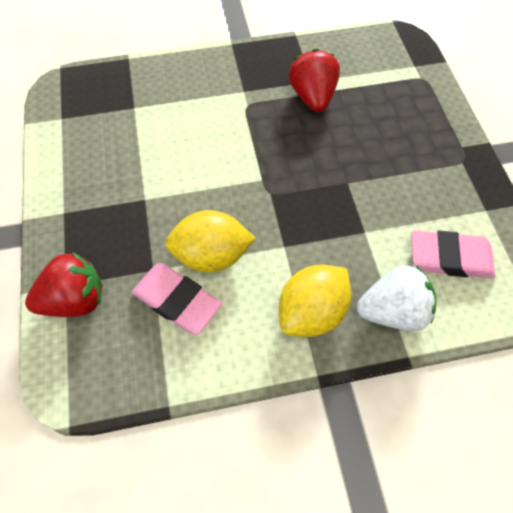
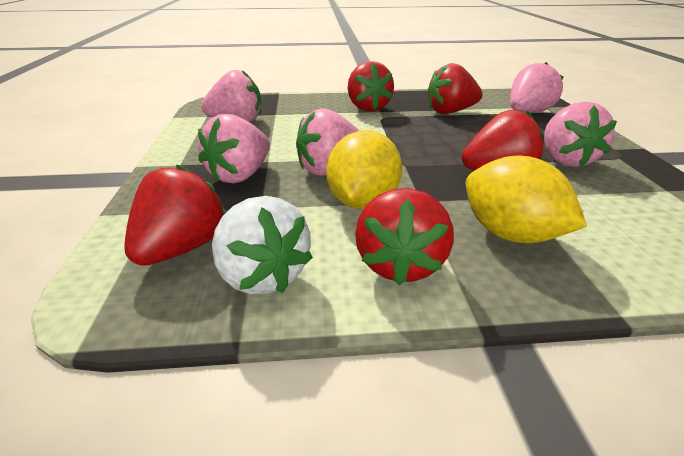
pink eraser: [132,263,222,335] [411,230,495,278] = 2 -> none = 0
pink strawberry: none = 0 -> [198,114,270,184] [201,70,261,122] [296,108,359,176] [510,62,564,113] [544,102,617,167] = 5
red strawberry: [25,252,103,317] [289,49,340,112] = 2 -> [124,164,226,266] [348,61,394,112] [355,188,454,285] [427,63,482,114] [462,110,544,170] = 5

